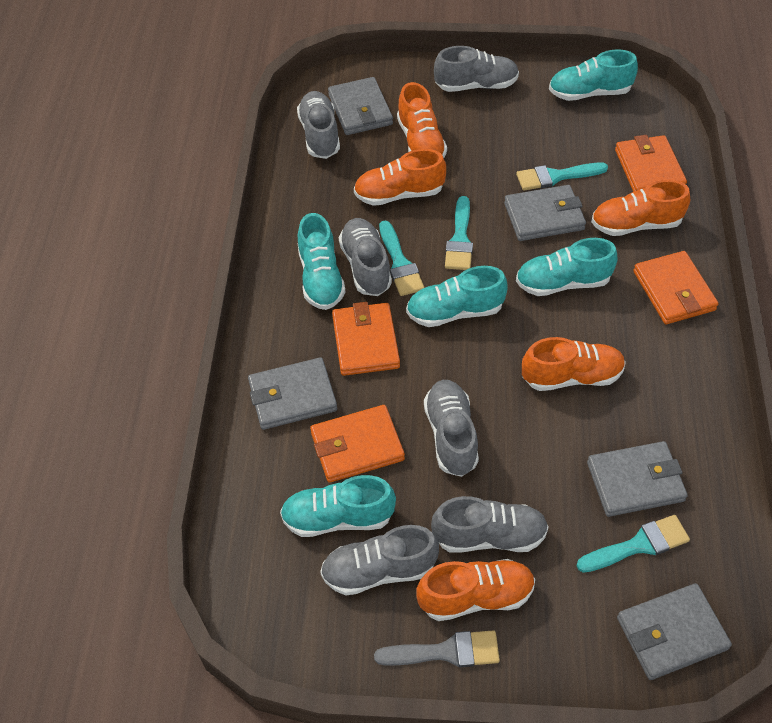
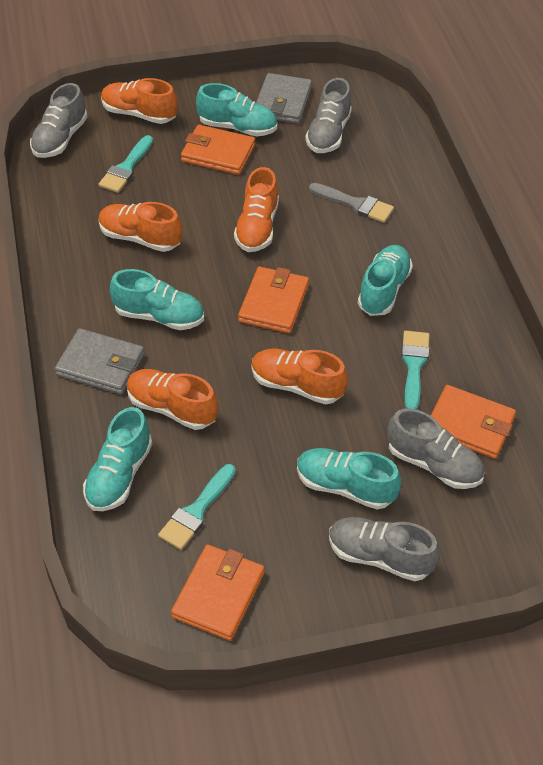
grey shoe: [297,91,340,159] [320,525,439,595] [339,218,392,296] [424,380,479,477] [431,496,549,552] [434,46,519,92] = 6 -> [30,83,87,158] [305,78,352,153] [329,517,440,581] [387,409,484,489] = 4
grey wallet: [248,357,337,430] [328,77,393,135] [504,185,586,241] [587,441,688,517] [617,583,732,680] = 5 -> [55,328,145,394] [256,73,312,123] = 2
turquoise brush: [379,220,425,296] [445,196,473,270] [516,162,608,191] [577,515,690,573] = 4 -> [99,135,153,193] [158,464,236,550] [401,331,429,410] = 3

